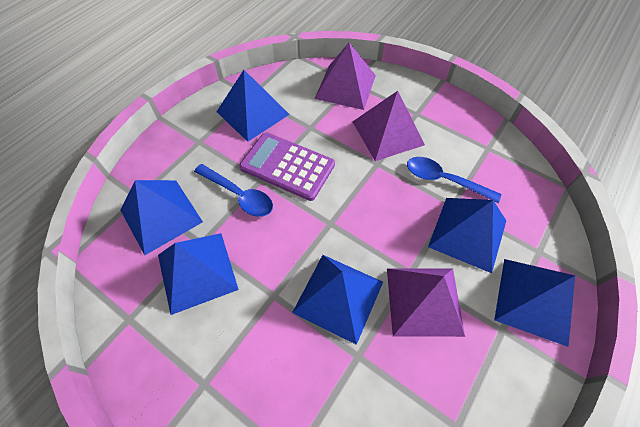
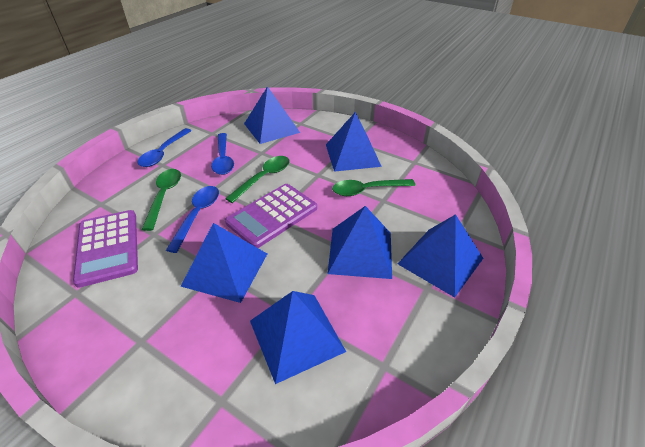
blue spoon: [194,164,273,217] [407,157,501,203] = 2 -> [137,128,191,167] [166,186,219,253] [211,133,234,175] = 3
green spoon: none = 0 -> [142,169,181,231] [225,156,290,203] [332,179,415,196] = 3
purple calculator: [239,132,335,201] = 1 -> [73,210,138,288] [225,184,317,248] = 2
purple pyramid: [315,43,376,110] [353,91,425,161] [387,268,465,337] = 3 -> none = 0

